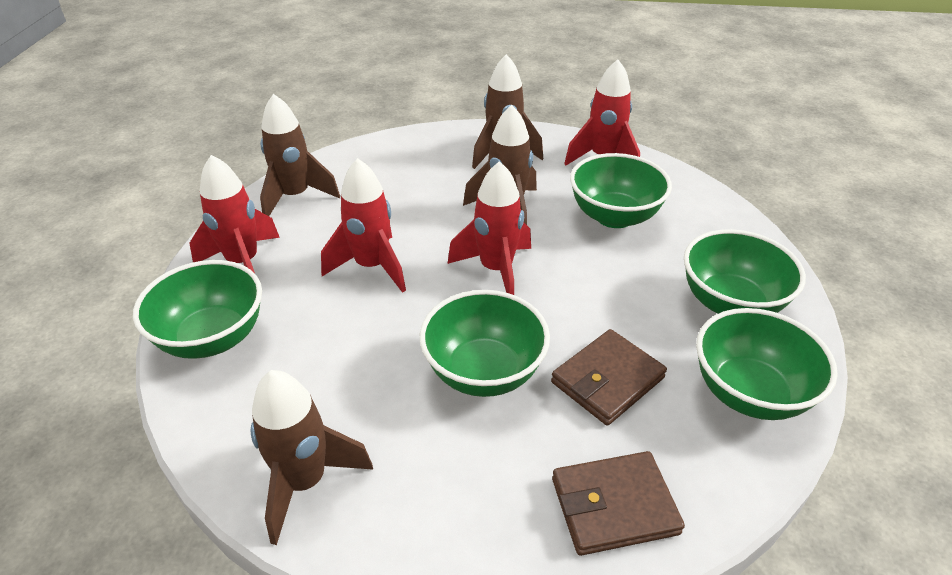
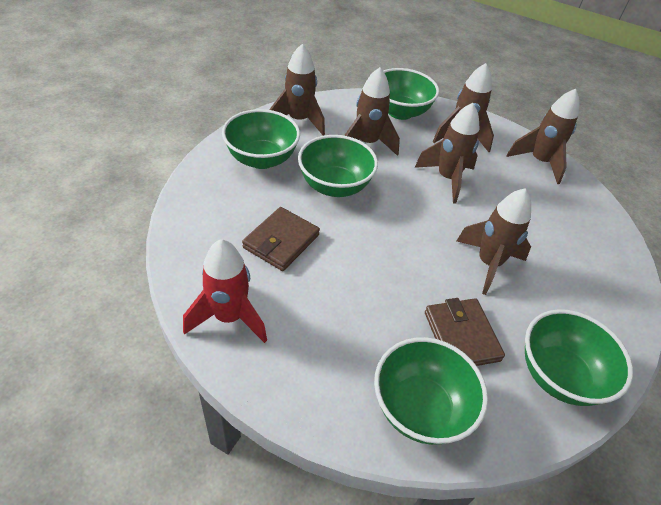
brown rocket: [250,370,373,545] [260,94,340,216] [463,105,537,225] [472,54,543,169] = 4 -> [269,44,325,135] [344,67,400,156] [415,103,480,204] [433,63,494,152] [457,188,531,295] [507,89,580,184] = 6
red rocket: [189,155,280,273] [321,158,406,293] [447,161,531,295] [564,59,640,166] = 4 -> [183,239,267,343] = 1

